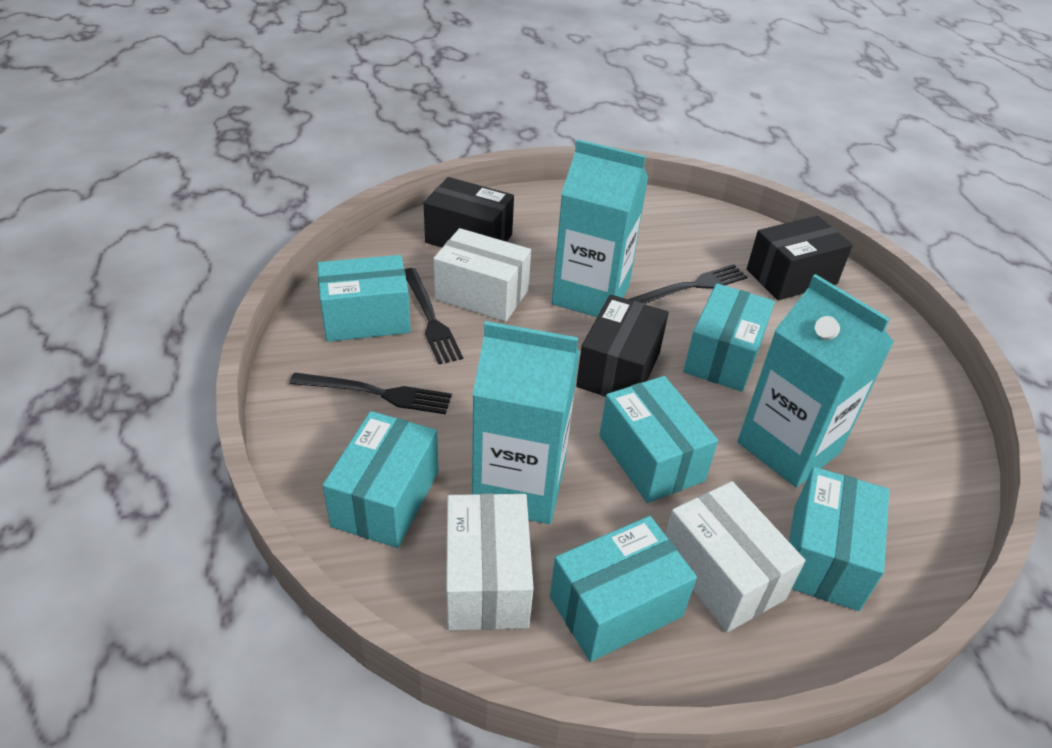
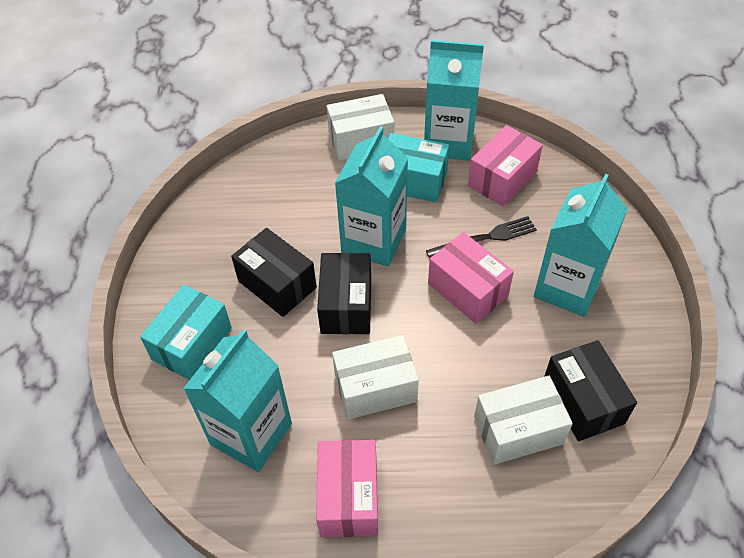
black fork: [289,372,452,415] [404,268,463,364] [628,264,748,304] = 3 -> [426,216,537,259] = 1
pink box: none = 0 -> [316,440,378,537] [428,232,514,323] [468,125,543,206] = 3
turquoise box: [317,255,411,342] [323,411,438,548] [550,516,697,662] [599,376,718,503] [683,283,775,392] [789,467,889,611] = 6 -> [140,285,232,380] [388,133,449,202] = 2
turquoise carton: [472,321,580,524] [552,139,648,317] [738,274,894,487] = 3 -> [183,329,292,472] [335,126,408,267] [424,40,484,161] [534,174,628,317] = 4

